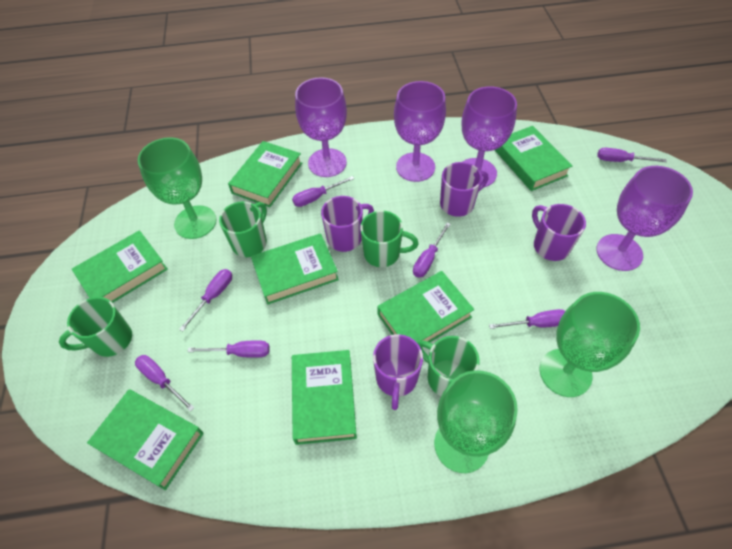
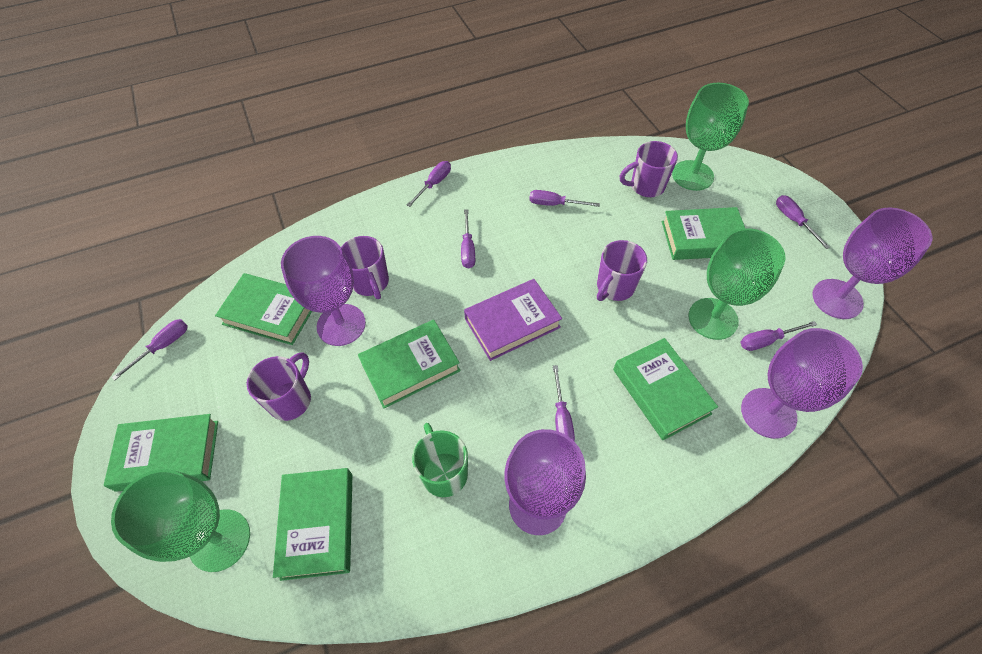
green book: [72,230,168,303] [87,389,204,490] [228,141,302,207] [251,233,339,305] [292,350,357,445] [377,271,474,343] [495,126,572,191] = 7 -> [104,414,218,492] [215,273,312,345] [273,468,352,581] [358,320,461,408] [613,338,718,440] [662,207,745,260] = 6
green mug: [59,297,132,357] [219,201,267,257] [360,211,419,267] [418,336,480,396] = 4 -> [412,423,468,497] = 1
purple book: none = 0 -> [464,279,562,361] = 1

